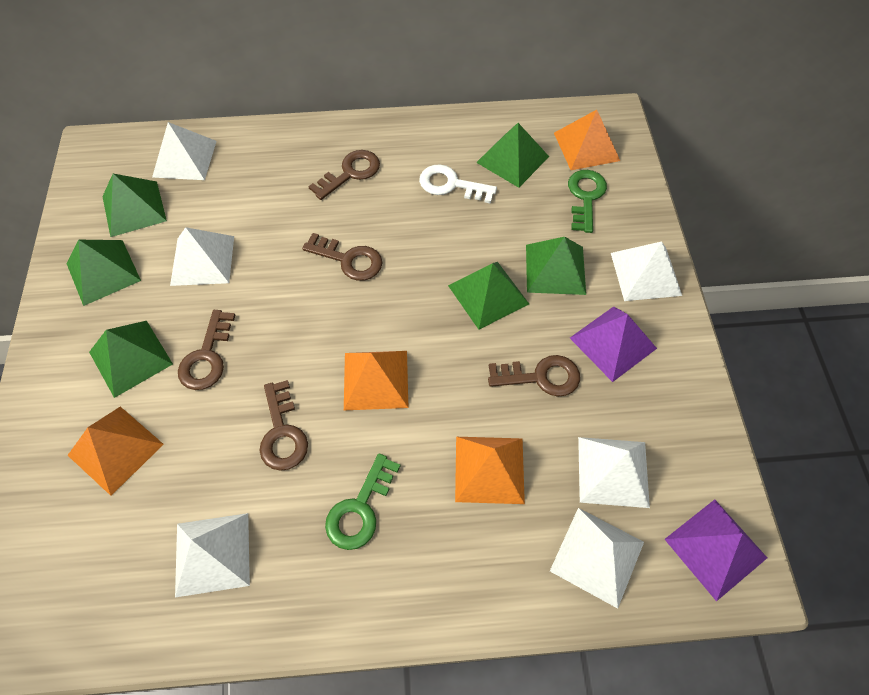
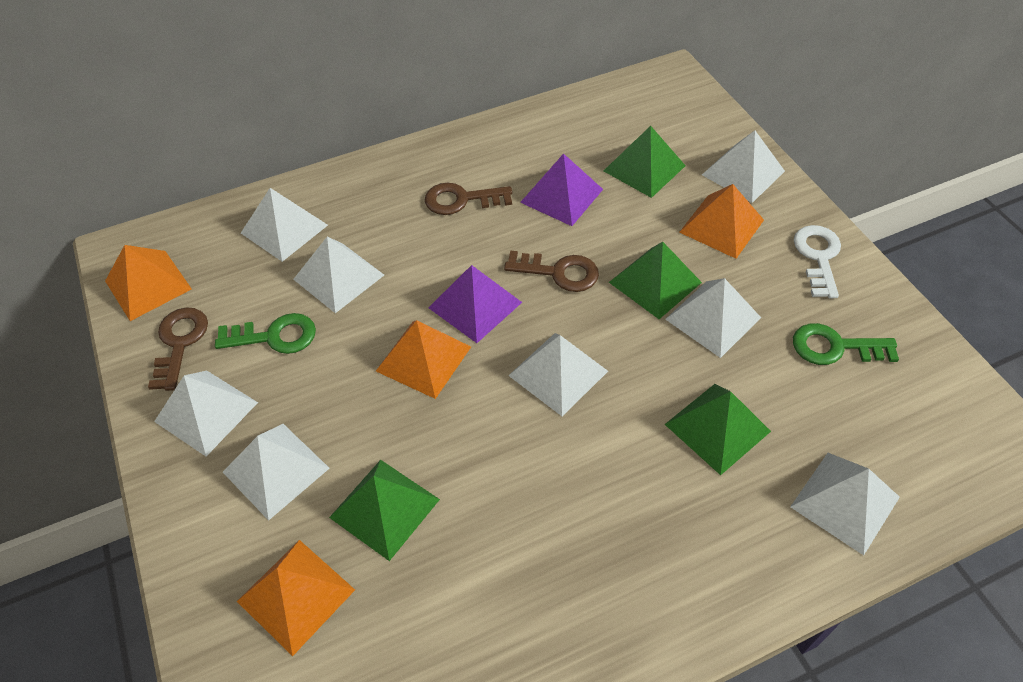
brown key: [178,310,235,390] [259,380,308,471] [302,233,382,281] [308,150,380,200] [488,355,580,397] = 5 -> [148,307,208,391] [425,183,512,215] [504,251,599,292] = 3
green pyramid: [67,240,141,306] [89,321,173,398] [102,174,167,237] [448,262,529,330] [476,123,549,188] [526,237,586,295] = 6 -> [329,460,440,561] [604,126,686,198] [609,242,702,319] [665,384,771,475] = 4
white pyramid: [152,122,216,180] [170,227,234,286] [175,513,250,598] [550,508,644,608] [578,437,650,508] [611,242,682,301] = 6 -> [154,370,258,456] [223,424,330,521] [241,188,328,262] [293,237,384,313] [508,333,608,416] [665,278,761,358] [702,130,785,203] [790,453,900,555] = 8

